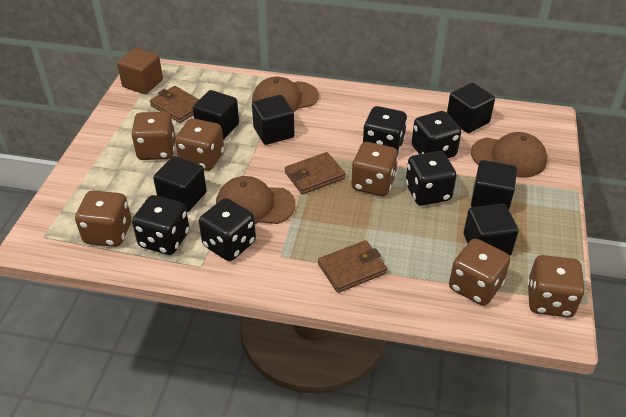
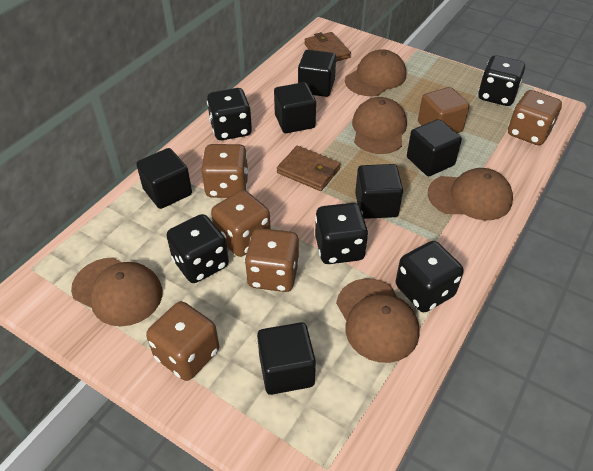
brown cap: [216,176,296,224] [252,77,319,112] [471,132,547,177] = 3 -> [71,257,163,326] [336,278,420,363] [345,49,406,96] [352,97,407,154] [428,168,513,220] = 5
brown dice: [75,191,131,247] [131,112,175,160] [175,118,224,171] [351,142,398,196] [449,238,510,306] [527,255,585,317] = 6 -> [146,301,219,381] [201,144,249,198] [211,190,271,257] [245,228,299,292] [508,90,562,145] = 5
brown wallet: [150,86,199,123] [285,152,345,194] [318,240,387,293] = 3 -> [277,146,340,191] [304,32,351,62] = 2

